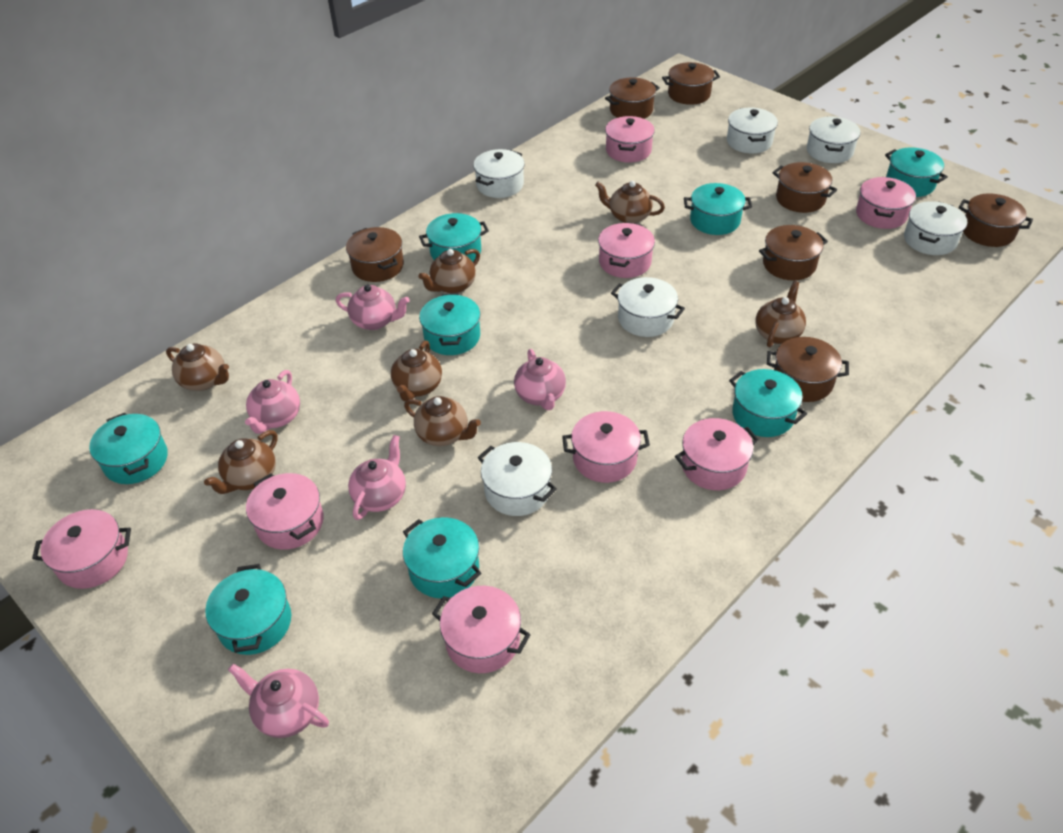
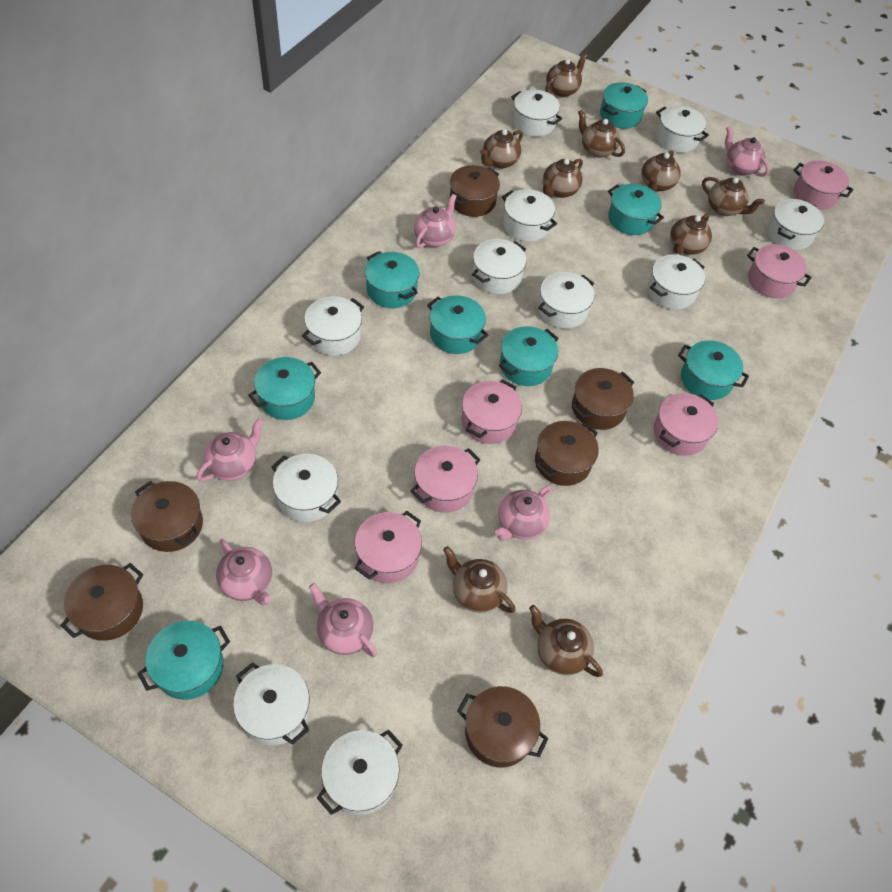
brown pot: [346,227,404,282] [605,77,660,119] [662,62,720,105] [759,225,828,280] [767,337,849,402] [773,162,837,213] [959,193,1033,247] = 7 -> [60,563,143,641] [131,481,203,552] [449,165,500,217] [457,686,549,768] [535,421,599,486] [572,368,634,430] = 6
brown teapot: [166,344,229,391] [204,430,278,494] [391,340,442,401] [404,396,481,446] [418,249,480,294] [595,181,665,223] [755,281,806,347] = 7 -> [443,546,515,613] [480,129,523,169] [529,605,603,677] [542,159,583,198] [545,53,588,97] [578,110,625,158] [641,150,681,191] [670,213,712,255] [702,177,765,216] = 9
pink pot: [32,509,131,589] [246,473,324,550] [432,586,531,673] [562,411,650,483] [598,222,655,278] [605,116,655,163] [675,418,759,490] [856,177,916,229] = 8 -> [354,511,422,583] [411,446,481,513] [462,379,522,444] [654,393,718,456] [747,244,812,298] [793,160,853,210] = 6
pink teapot: [228,664,329,738] [245,370,300,434] [336,284,410,330] [348,435,406,520] [514,349,566,410] = 5 -> [196,418,264,482] [216,539,272,605] [309,583,377,657] [414,194,457,248] [495,485,551,541] [725,126,770,177] = 6
white pot: [473,149,525,198] [477,442,557,516] [611,277,685,337] [727,108,778,153] [807,116,860,163] [904,201,967,255] = 6 -> [233,662,310,746] [271,454,341,522] [302,296,364,356] [317,730,403,815] [472,239,526,294] [502,189,557,242] [511,90,562,137] [538,272,594,329] [648,254,705,310] [656,106,709,153] [767,199,824,250] = 11

